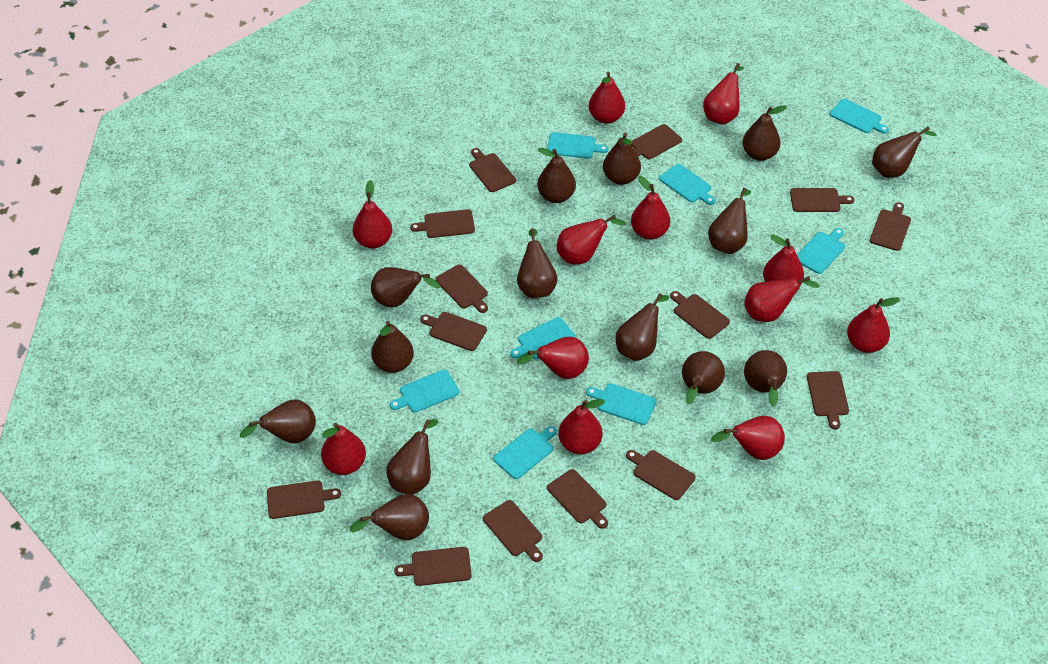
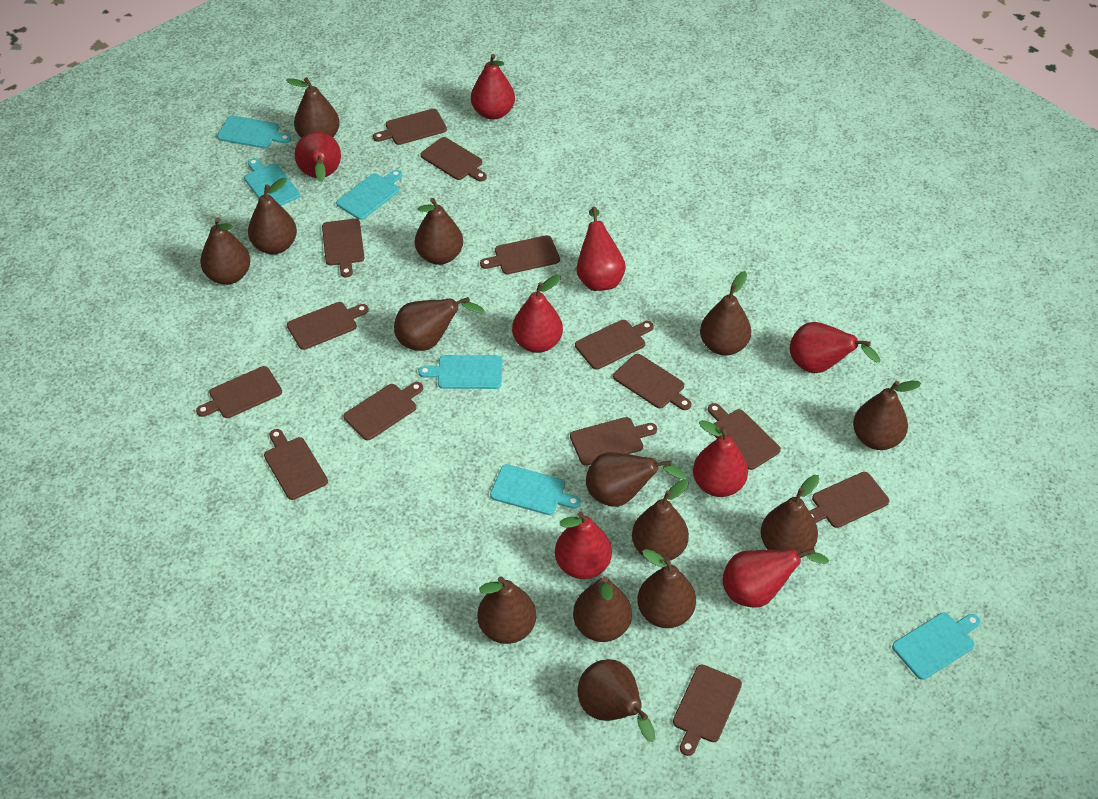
red pear: [321,423,366,475] [353,180,392,249] [517,337,589,379] [557,215,626,264] [558,399,605,454] [589,72,625,124] [631,176,670,240] [703,63,744,125] [711,416,785,460] [744,276,820,322] [763,234,804,285] [847,297,900,353] = 12 -> [294,131,341,182] [471,54,515,120] [512,275,563,353] [555,512,612,579] [577,207,626,291] [693,420,748,497] [723,548,829,608] [790,322,880,373] = 8
turquoise cutting board: [390,370,459,413] [493,426,557,479] [511,317,576,359] [547,132,609,159] [586,383,657,425] [659,164,715,205] [797,228,845,274] [830,99,889,134] = 8 -> [217,115,291,148] [244,158,300,206] [336,170,402,220] [418,355,502,389] [490,464,581,515] [892,613,980,680] = 6

